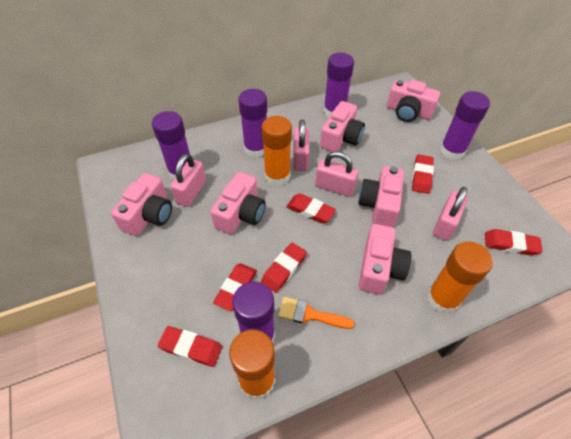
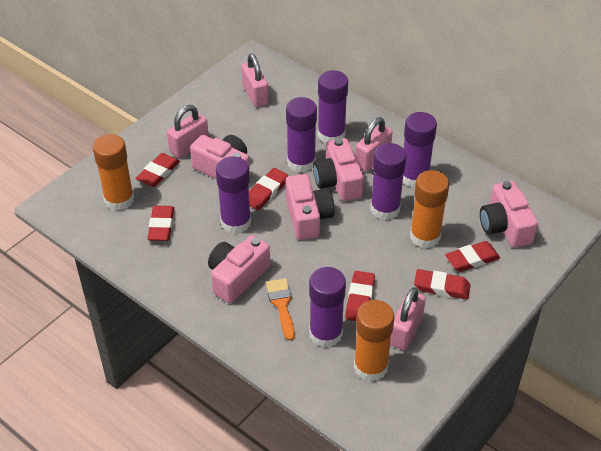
pink camera: [111,173,172,236] [210,172,266,234] [320,101,365,152] [358,166,404,227] [359,224,411,295] [387,80,440,122] = 6 -> [190,135,250,179] [208,235,270,303] [286,174,334,240] [313,138,364,201] [480,181,538,248] = 5
purple glue stick: [152,111,190,179] [232,281,275,343] [238,89,267,157] [323,53,354,117] [440,91,490,160] = 5 -> [216,156,251,234] [286,97,317,173] [309,267,346,348] [318,70,348,143] [370,143,406,220] [403,112,437,188] = 6

